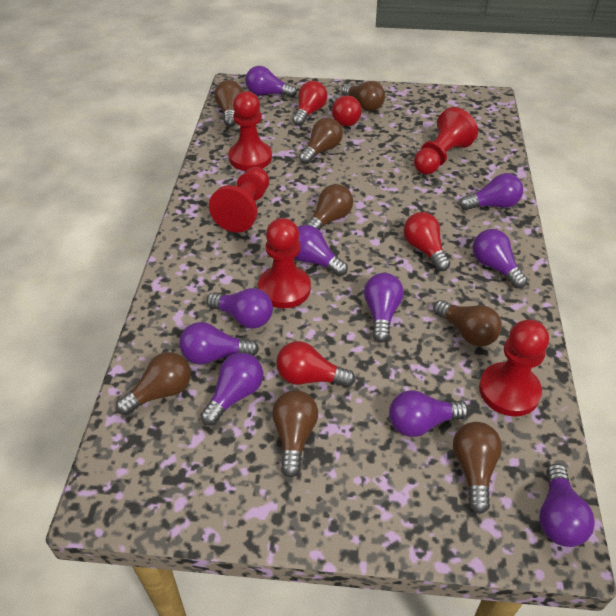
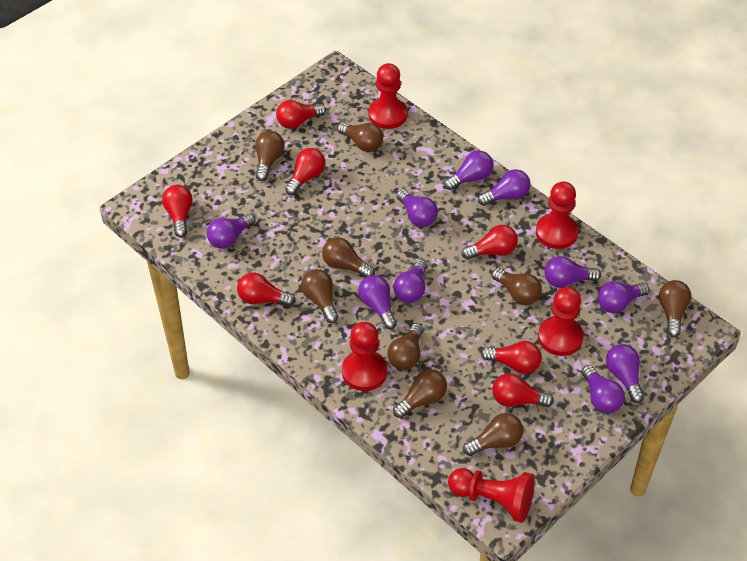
brown light bulb: [116,352,191,415] [214,80,243,127] [272,390,318,477] [299,118,343,164] [306,184,353,230] [341,81,385,111] [433,300,502,347] [453,422,502,514] = 8 -> [255,131,284,181] [301,269,339,323] [322,237,375,277] [337,122,383,152] [388,323,423,370] [393,369,447,418] [463,413,523,456] [492,268,542,305] [659,280,691,337] = 9
red light bulb: [276,341,355,387] [292,81,327,126] [332,94,362,126] [403,212,450,271] = 4 -> [162,185,193,238] [237,273,295,306] [276,100,326,129] [285,148,325,195] [462,225,518,259] [481,341,542,374] [492,373,554,407] = 7

